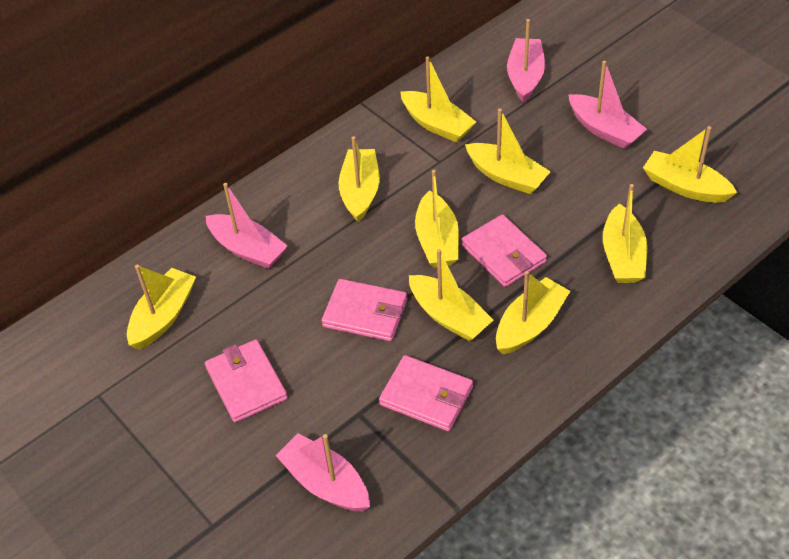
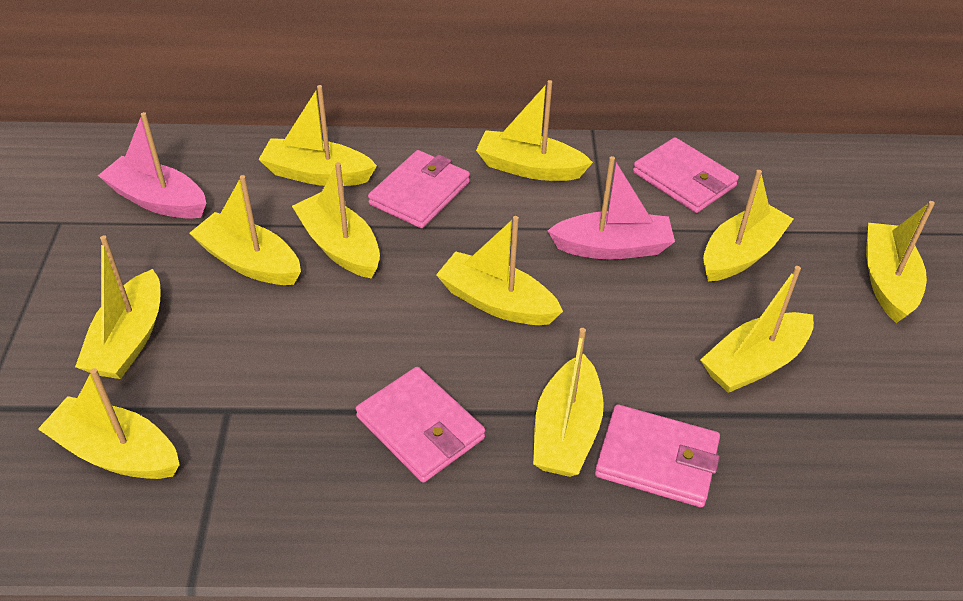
pink boat: [206,183,288,269] [275,434,370,511] [507,19,545,103] [569,61,647,149] = 4 -> [98,112,206,219] [547,156,675,259] = 2
yellow boat: [127,264,196,350] [338,136,380,222] [401,57,476,143] [409,249,494,341] [415,170,459,268] [465,109,551,194] [496,271,570,354] [603,184,647,283] [643,126,737,203] = 9 -> [38,368,180,479] [75,235,161,379] [189,175,301,285] [259,85,377,186] [292,162,380,279] [436,216,563,325] [476,80,593,181] [533,328,604,477] [700,266,814,393] [703,170,794,282] [866,201,935,323] = 11

